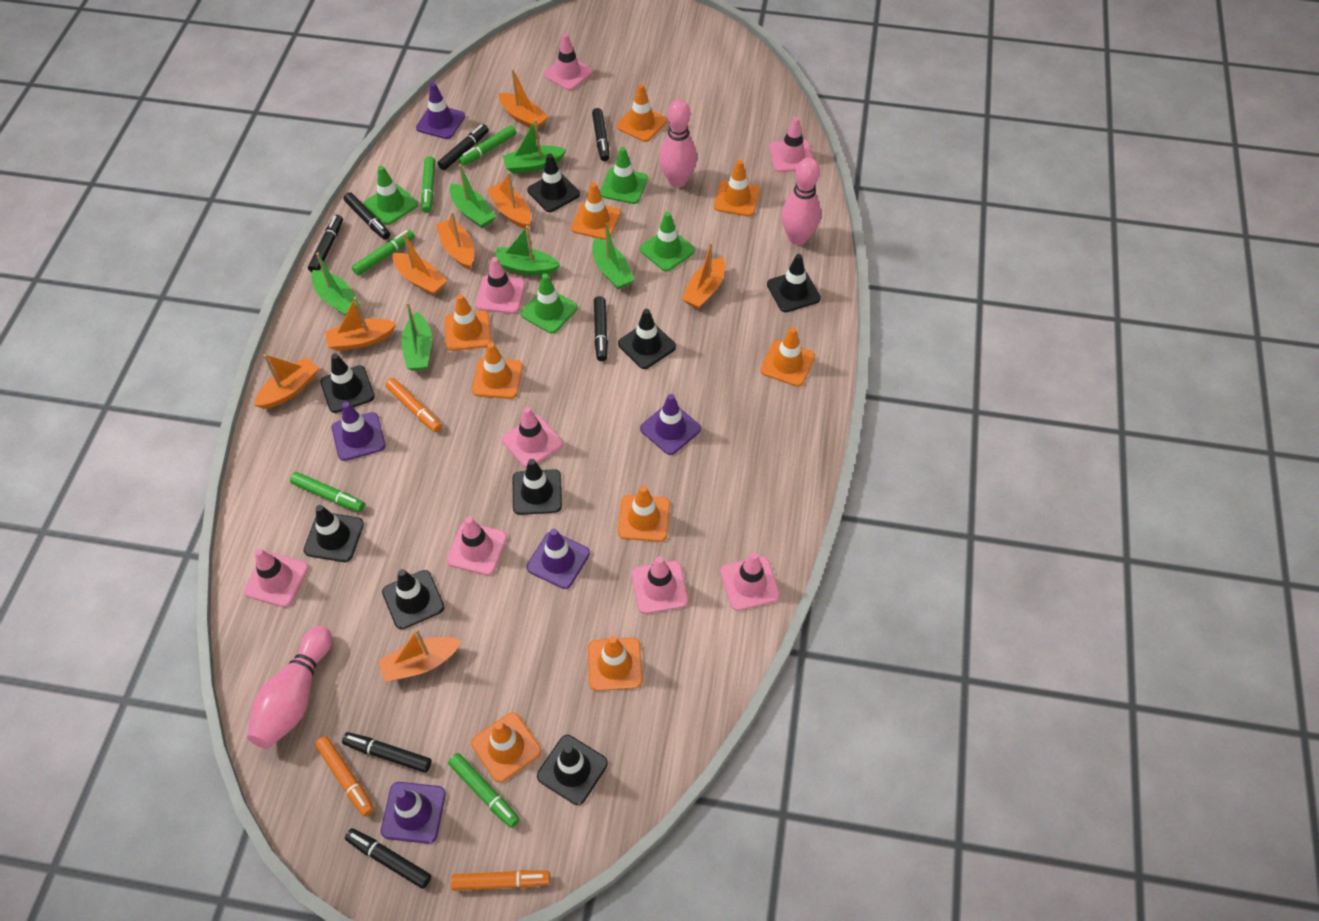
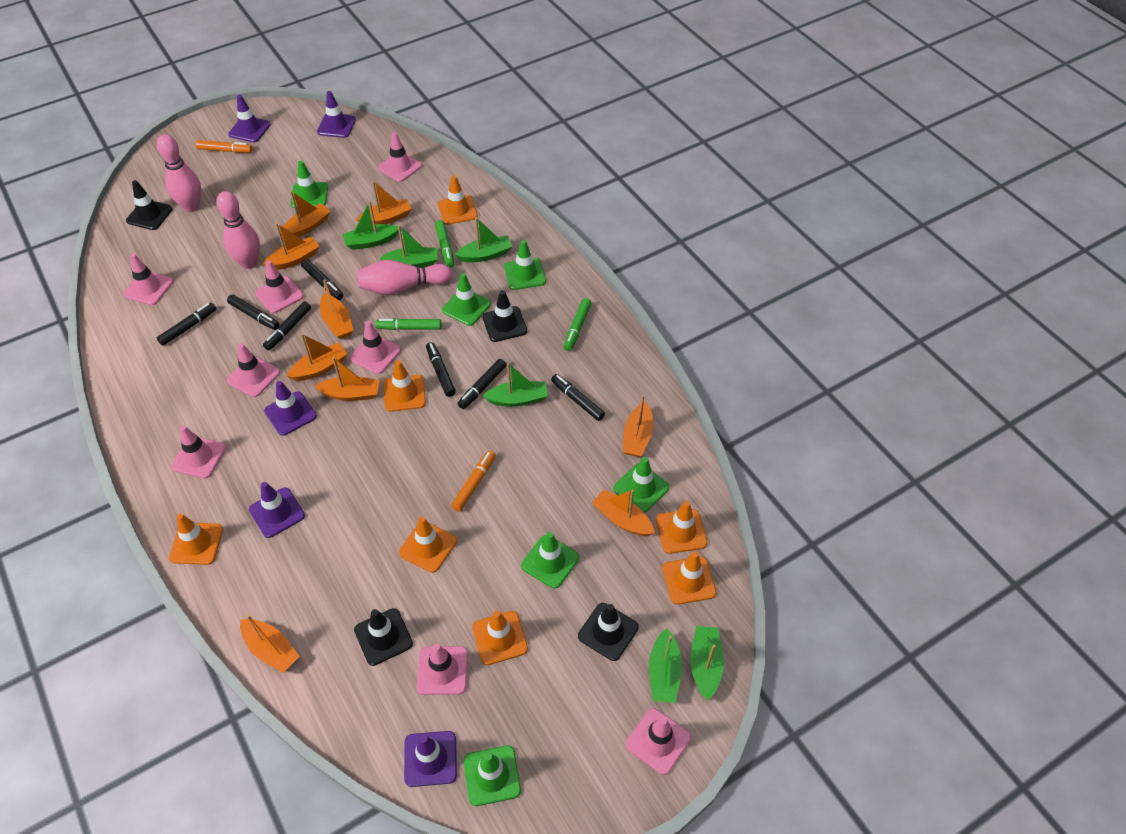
black traffic cone: [304,505,364,562] [320,353,375,413] [382,569,444,629] [513,459,562,515] [527,153,580,212] [537,735,608,805] [618,309,676,369] [767,254,821,312] = 8 -> [126,180,173,230] [354,608,413,666] [482,290,527,342] [578,603,639,661] = 4
green marker: [290,472,365,512] [352,230,415,276] [421,156,435,213] [448,753,520,828] [458,125,516,166] = 5 -> [375,318,441,330] [435,220,454,268] [563,298,591,351] = 3
green traffic cone: [364,166,418,225] [521,274,578,334] [600,147,648,204] [640,212,695,272] = 4 -> [290,161,328,208] [442,273,491,326] [464,745,521,806] [504,240,546,290] [521,532,579,589] [613,457,670,513] = 6
orange boat: [254,354,319,409] [325,297,396,351] [378,629,461,682] [393,233,447,295] [436,211,474,270] [487,172,531,229] [499,69,548,129] [682,242,725,309] = 8 -> [240,615,300,673] [263,223,319,270] [280,191,331,237] [287,333,347,381] [314,357,379,401] [320,280,353,339] [356,181,412,225] [592,489,655,536] [623,395,654,457] = 9
orange marker: [315,736,374,817] [385,378,442,432] [451,870,550,891] = 3 -> [195,140,252,153] [451,450,496,512] = 2
orange traffic cone: [445,294,491,351] [471,713,541,783] [472,342,523,399] [571,182,621,240] [588,636,643,691] [617,84,667,142] [618,486,670,542] [714,160,760,217] [760,327,815,387] = 9 -> [169,513,223,565] [383,360,426,412] [399,517,457,573] [438,175,478,225] [472,610,528,665] [656,501,707,554] [662,551,716,605] = 7

